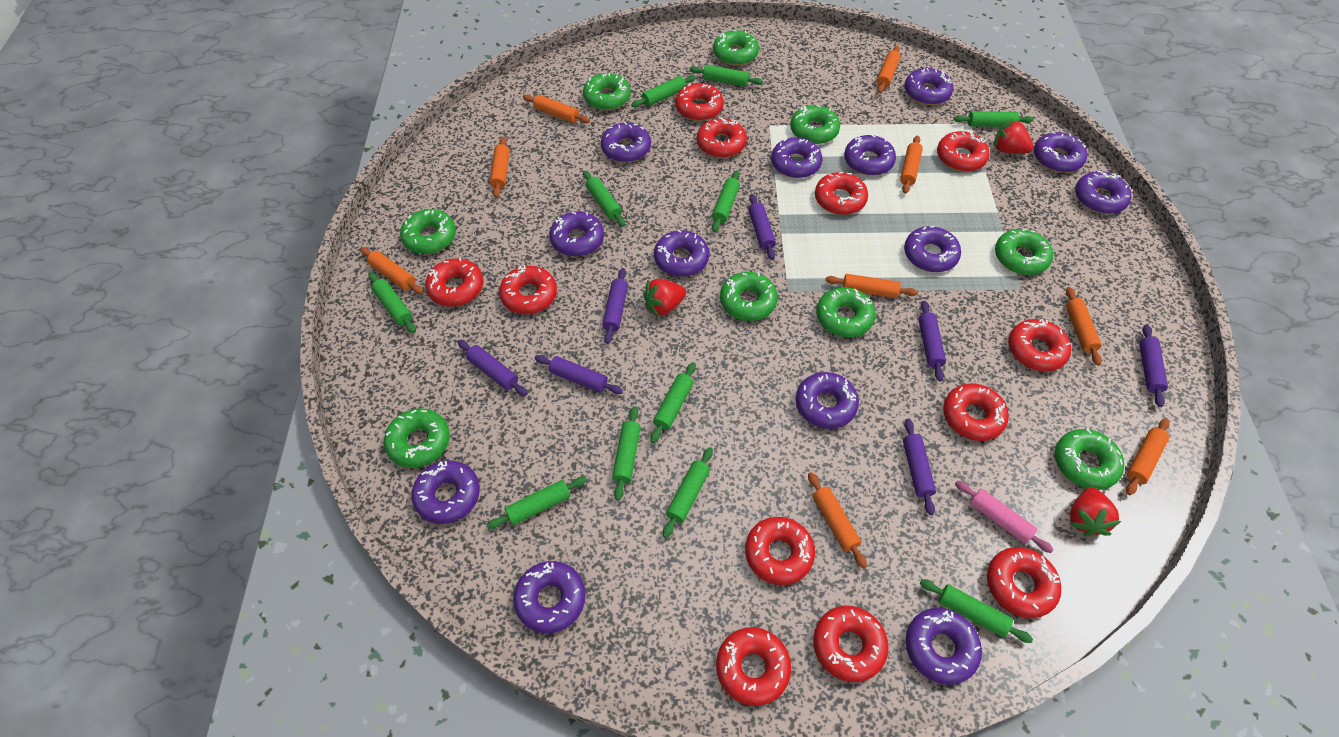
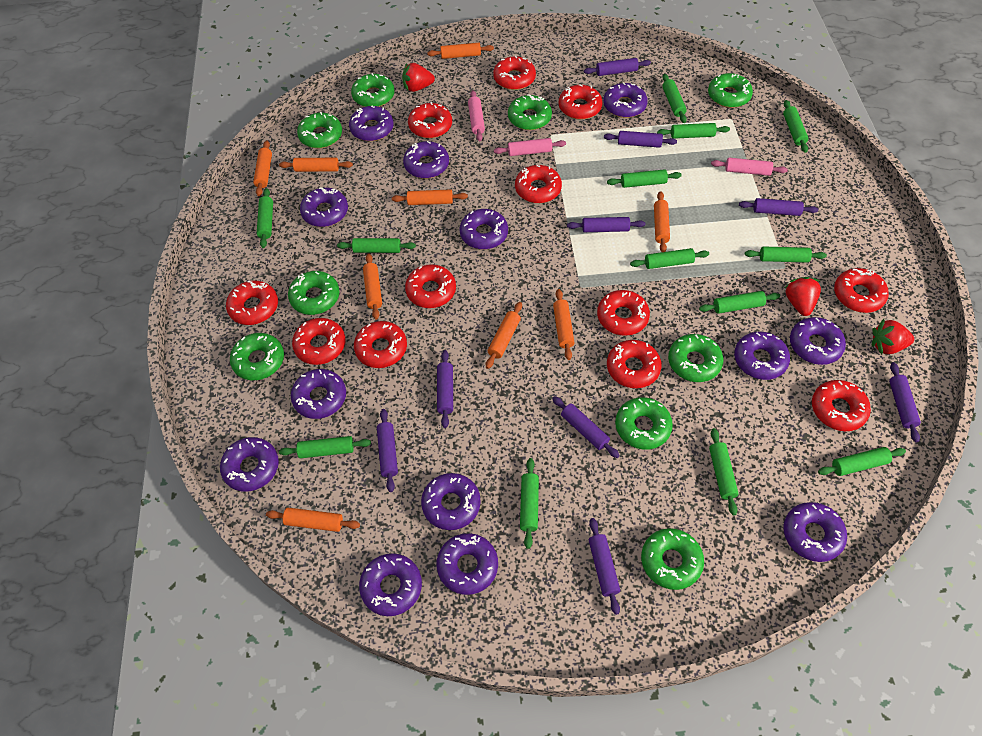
green rolling pin: [368,272,416,333] [487,477,587,529] [583,171,625,227] [612,406,641,500] [631,75,696,107] [650,362,696,443] [663,447,713,538] [689,65,763,87] [712,170,740,232] [920,579,1033,643] [953,111,1033,127] = 11 -> [257,188,273,248] [279,436,371,458] [337,238,416,253] [520,458,539,549] [607,169,682,188] [630,248,709,269] [657,123,730,139] [662,74,687,123] [699,291,780,314] [709,428,739,515] [745,247,827,263] [783,100,808,153] [818,447,906,476] = 13
pink rolling pin: [955,480,1053,553] = 1 -> [468,90,485,141] [494,138,566,156] [711,158,788,176] = 3
purple rolling pin: [457,340,528,396] [535,355,623,394] [602,268,628,344] [748,194,776,260] [903,419,936,515] [918,301,946,381] [1139,325,1168,407] = 7 -> [377,409,398,492] [437,350,453,428] [552,396,620,458] [567,217,645,232] [584,58,651,76] [589,518,620,615] [604,131,677,148] [739,198,818,216] [889,362,921,443] = 9

